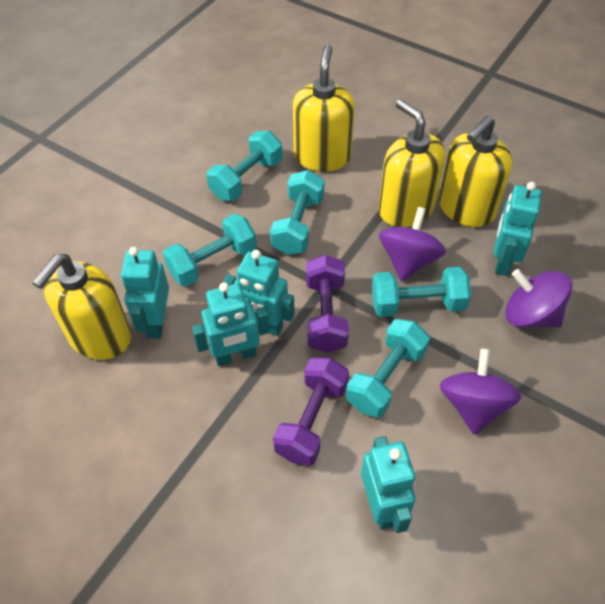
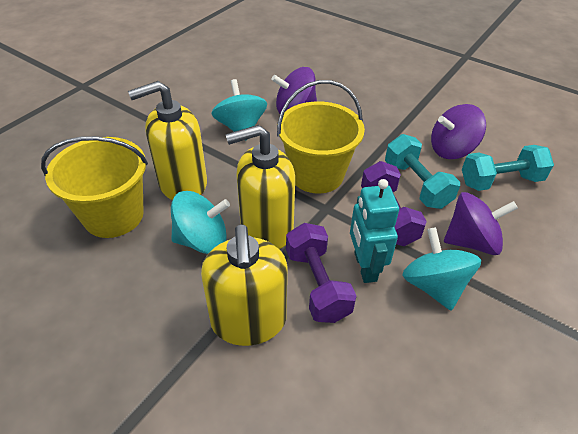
turquoise dumbbell: [163,214,257,287] [207,131,283,201] [270,170,324,255] [346,319,430,418] [372,267,471,317] = 5 -> [385,134,460,209] [462,145,554,191] = 2
turquoise robot: [121,247,169,339] [192,282,270,366] [223,250,295,336] [361,436,416,533] [493,182,542,276] = 5 -> [350,179,399,283] = 1
turquoise spinning top: none = 0 -> [171,191,230,254] [212,79,267,132] [402,227,481,311] = 3
yellow bucket: none = 0 -> [41,136,148,238] [277,80,365,193] = 2
yellow soap dispenser: [32,254,131,360] [293,45,355,172] [379,99,445,227] [439,116,512,227] = 4 -> [128,81,207,200] [201,224,287,346] [225,125,295,249] = 3

